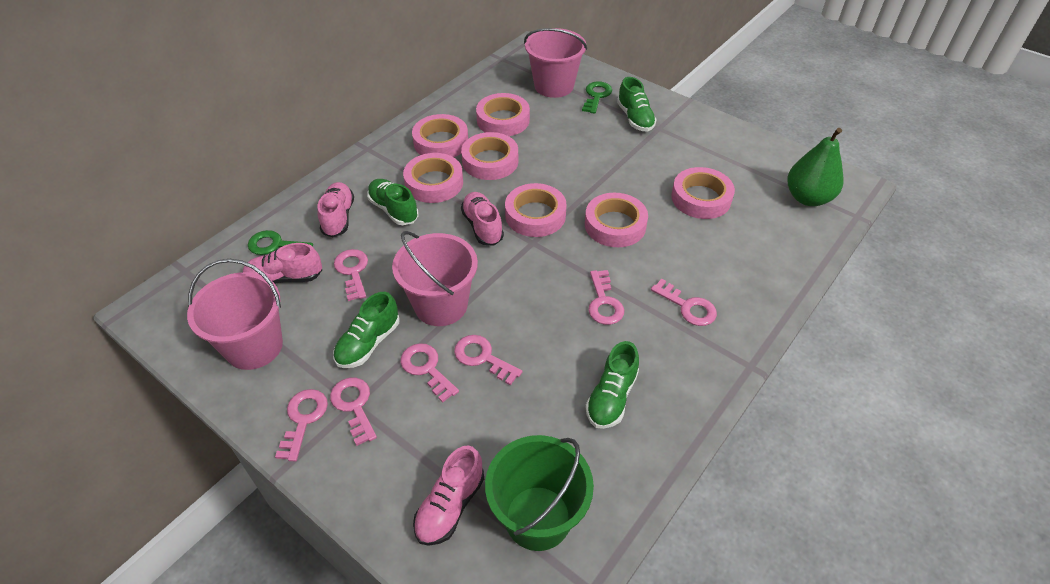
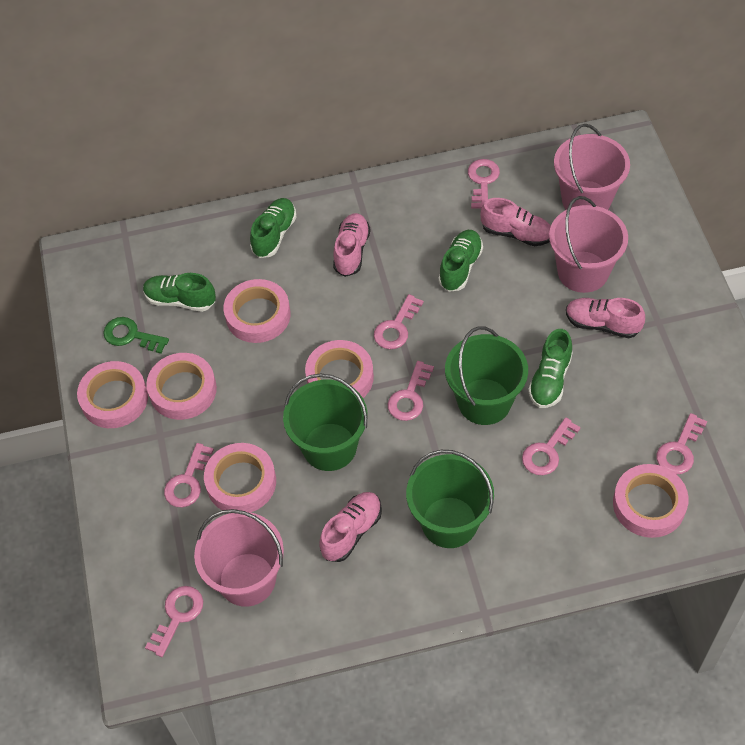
green bucket: [485,435,594,551] = 1 -> [283,373,368,471] [406,450,494,548] [445,326,528,425] = 3
green key: [248,230,313,255] [582,81,612,114] = 2 -> [103,317,169,354] = 1
green pear: [787,128,844,206] = 1 -> none = 0
pink tape: [403,153,463,203] [412,114,468,157] [461,132,518,180] [476,93,530,136] [505,183,567,237] [585,193,648,247] [671,167,735,219] = 7 -> [77,361,148,428] [146,353,217,420] [204,443,276,513] [223,279,290,343] [305,340,374,398] [613,464,689,538] = 6

